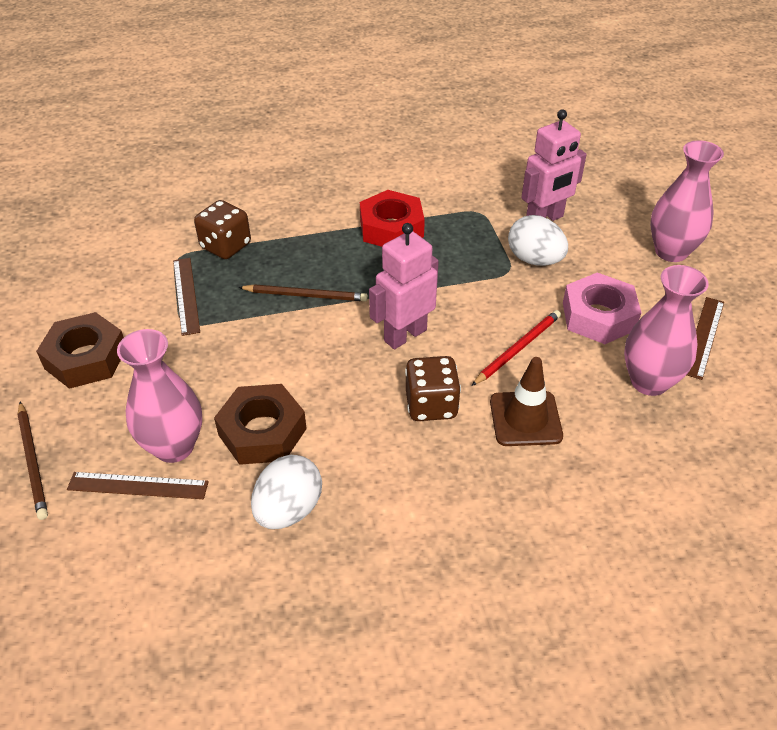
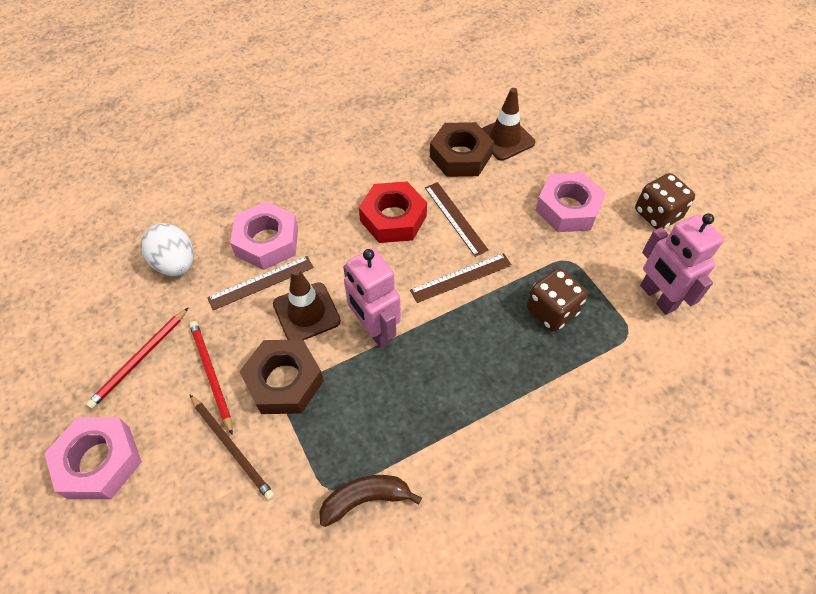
brown banana: none = 0 -> [319,475,422,527] = 1
brown pencil: [17,402,48,520] [238,284,368,301] = 2 -> [190,395,275,501] = 1
brown traffic cone: [490,357,563,446] = 1 -> [273,268,341,340] [482,88,535,161] = 2
pink nut: [563,272,641,344] = 1 -> [44,417,142,499] [230,201,298,270] [535,172,606,232] = 3
pink vase: [117,329,202,463] [624,265,709,396] [650,140,724,262] = 3 -> none = 0
red pencil: [471,310,561,386] = 1 -> [86,307,189,409] [189,321,233,435] = 2
white egg: [251,455,322,529] [508,215,568,266] = 2 -> [141,223,194,276] = 1

